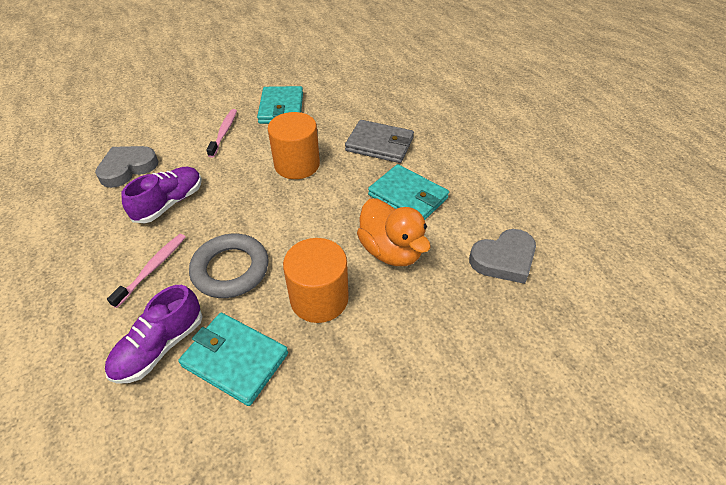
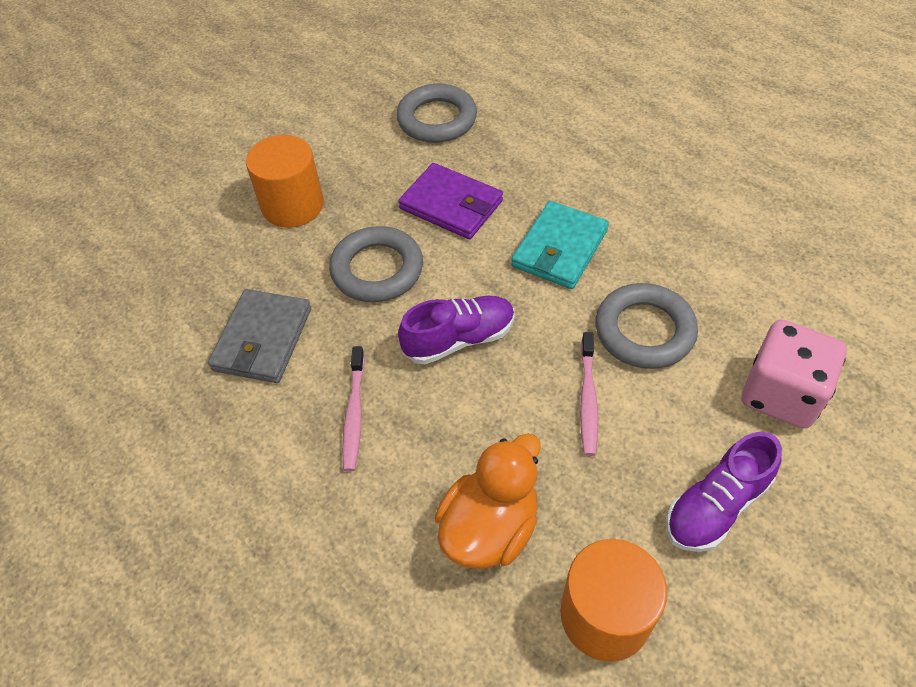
grey heart: [95,146,158,188] [469,229,536,284] = 2 -> none = 0
grey ring: [189,234,269,298] = 1 -> [329,226,423,302] [396,84,477,143] [595,283,698,369] = 3
pink dice: none = 0 -> [742,320,847,428] = 1
purple wallet: none = 0 -> [399,163,503,239] = 1
turquoise wallet: [178,313,288,406] [257,86,303,124] [368,164,449,220] = 3 -> [511,201,609,289] = 1

